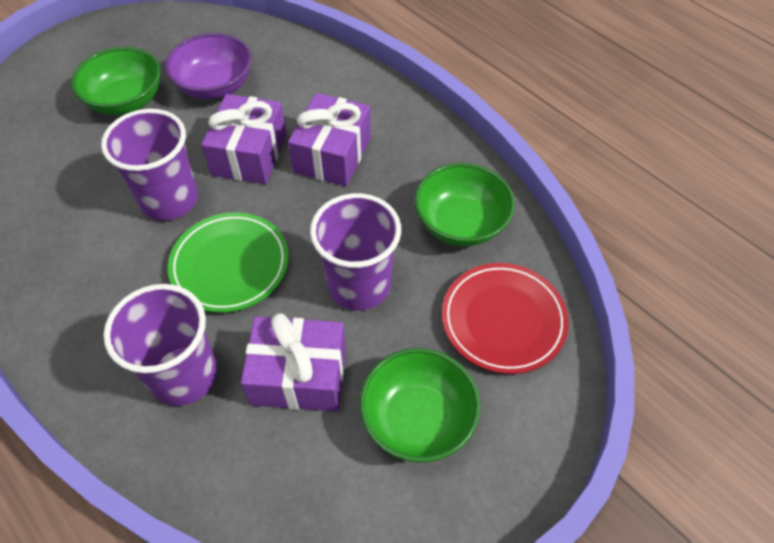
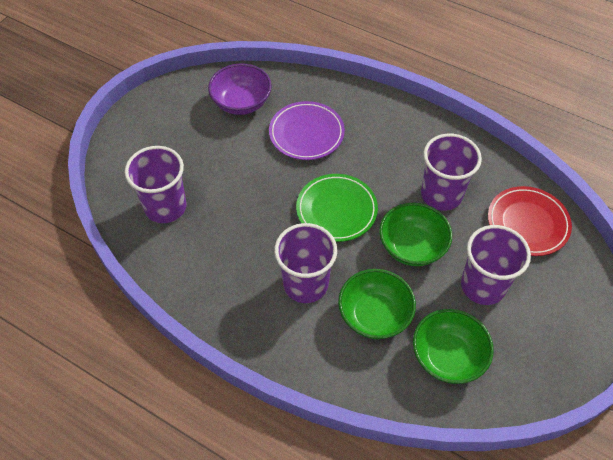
purple cup: [101,109,198,221] [104,284,218,406] [310,193,401,310] = 3 -> [125,146,186,223] [274,223,337,303] [421,134,482,211] [461,225,531,305] = 4
purple gift: [201,94,287,184] [241,313,346,412] [288,93,371,186] = 3 -> none = 0
purple plate: none = 0 -> [269,101,345,160] = 1

